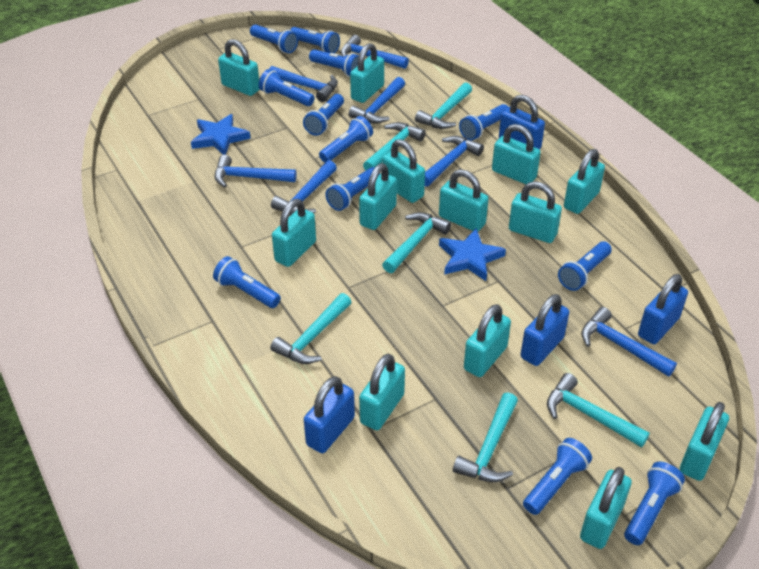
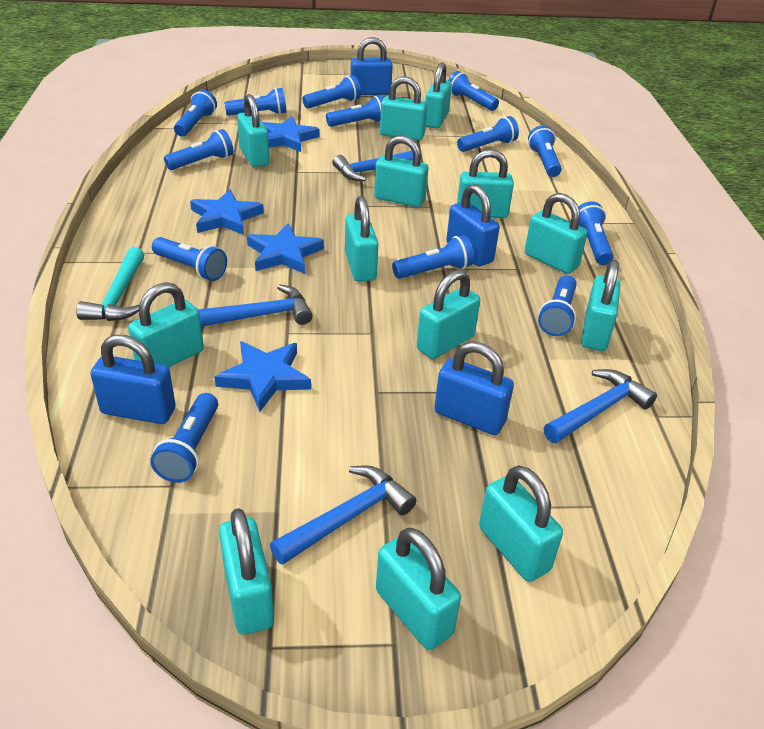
blue flashlight: [213,256,281,308] [250,24,298,53] [259,69,315,106] [290,27,340,53] [303,94,344,136] [309,49,359,77] [319,116,373,162] [325,167,380,211] [459,104,508,141] [523,438,592,515] [558,241,612,291] [624,462,685,545] = 12 -> [150,393,218,483] [152,237,227,281] [164,129,233,170] [174,90,217,137] [224,88,286,116] [302,75,361,109] [326,96,384,127] [392,235,474,279] [448,71,499,111] [457,116,519,152] [528,125,562,177] [538,275,577,336] [579,201,614,265] = 13
blue hammer: [215,155,296,188] [269,66,338,102] [271,160,337,215] [340,35,409,69] [349,77,405,123] [425,136,484,187] [581,307,677,377] = 7 -> [198,284,313,327] [270,465,416,565] [332,151,413,181] [543,369,657,443] = 4
blue star: [191,114,251,155] [439,228,506,281] = 2 -> [190,189,264,235] [214,341,311,412] [247,223,324,274] [262,116,320,152] = 4
turquoise hammer: [270,293,351,364] [363,122,426,170] [382,212,451,273] [415,83,472,129] [453,392,518,482] [547,373,650,448] = 6 -> [76,247,144,321] = 1

